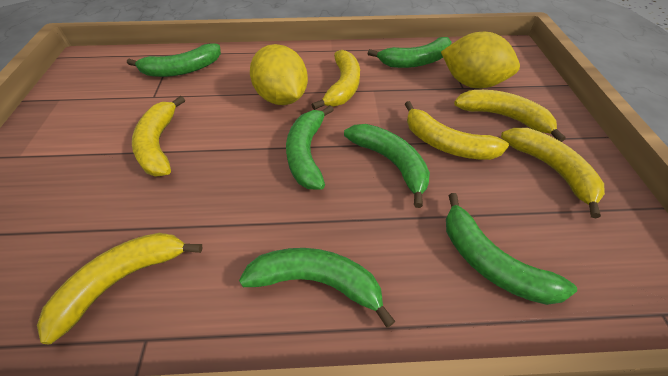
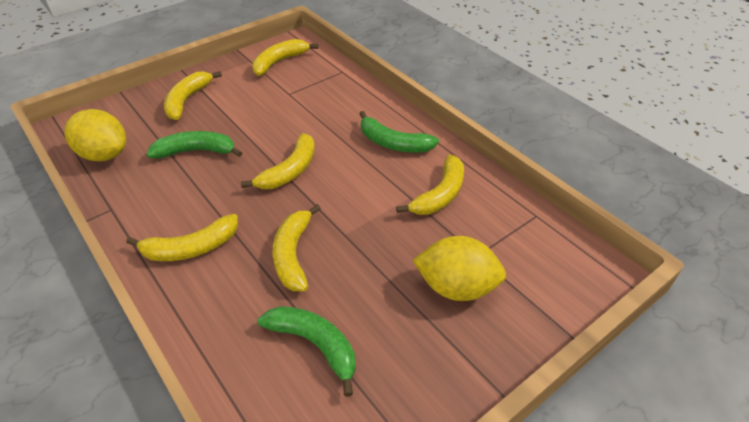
green banana: [127,43,221,77] [239,248,395,328] [286,105,334,190] [344,124,430,208] [367,37,452,68] [446,193,577,305] = 6 -> [146,131,242,158] [258,306,356,397] [359,111,439,153] = 3

